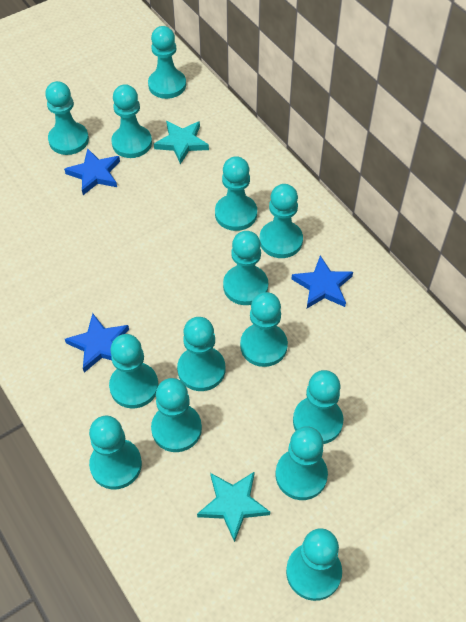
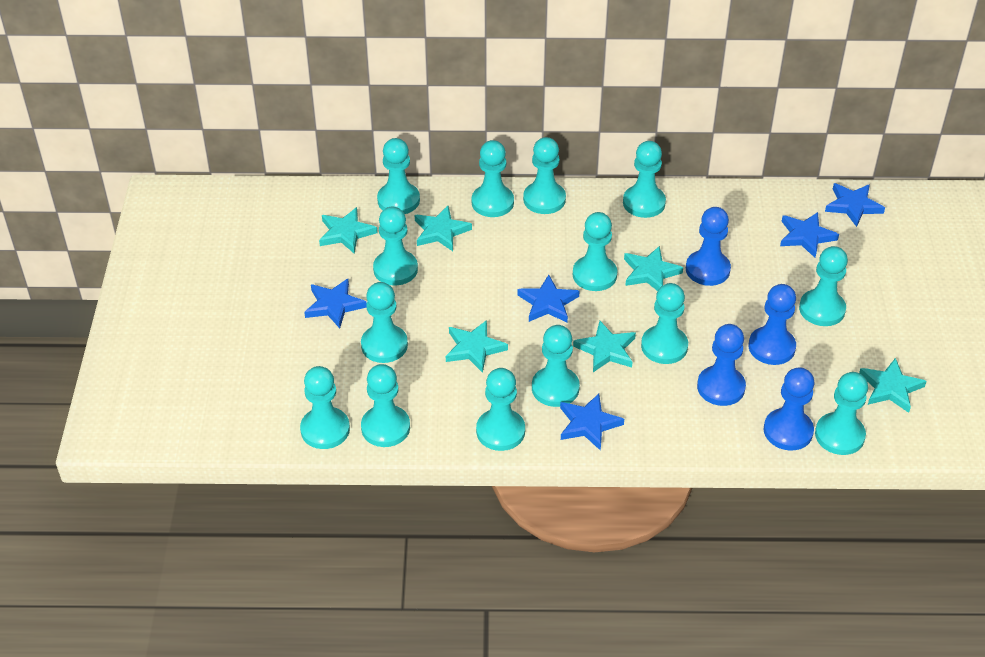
blue pawn: none = 0 -> [686,207,731,286] [697,324,746,406] [749,284,796,365] [764,367,814,451] = 4
blue star: [64,148,120,195] [65,313,129,373] [291,256,353,308] = 3 -> [304,279,367,328] [517,274,580,322] [560,394,624,451] [780,212,839,258] [825,183,885,227] = 5
turquoise star: [154,121,209,164] [197,471,270,542] = 2 -> [319,207,377,254] [415,206,472,251] [446,320,508,373] [573,321,636,372] [624,246,683,291] [859,358,926,413] = 6

